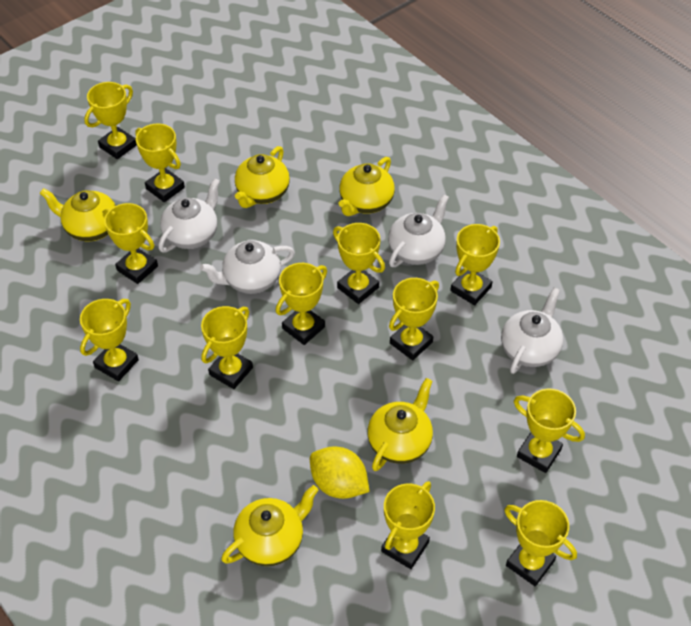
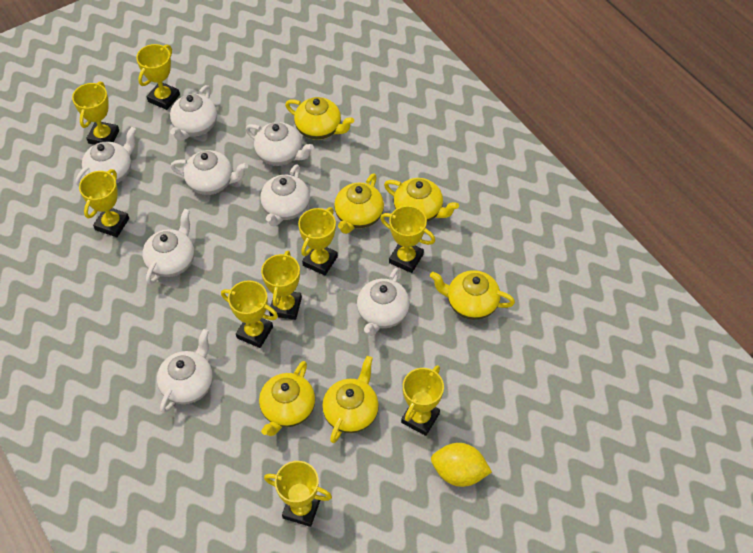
white teapot: [158,178,220,252] [200,240,295,294] [388,194,449,267] [501,287,563,374] = 4 -> [76,127,137,186] [142,209,194,285] [157,329,213,413] [170,85,217,141] [170,150,248,195] [246,122,314,166] [260,164,310,226] [357,267,410,336] = 8
yellow teapot: [40,188,116,241] [221,485,319,566] [235,146,290,208] [339,157,395,216] [368,378,433,471] = 5 -> [259,361,315,436] [285,97,354,140] [322,356,379,443] [334,174,384,234] [384,178,459,222] [430,270,515,320] = 6
yellow trophy: [80,299,139,381] [84,82,137,159] [103,203,158,284] [135,124,185,202] [201,306,253,389] [276,263,327,345] [333,223,385,304] [381,481,435,569] [389,278,439,360] [450,224,500,305] [504,500,577,586] [514,389,585,473] = 12 -> [72,81,119,145] [79,169,129,237] [136,44,180,110] [221,280,278,348] [261,250,302,320] [264,461,332,527] [298,207,338,275] [380,206,435,273] [401,365,444,436] = 9

